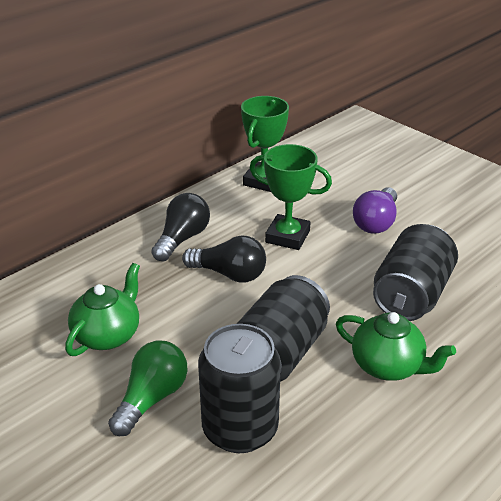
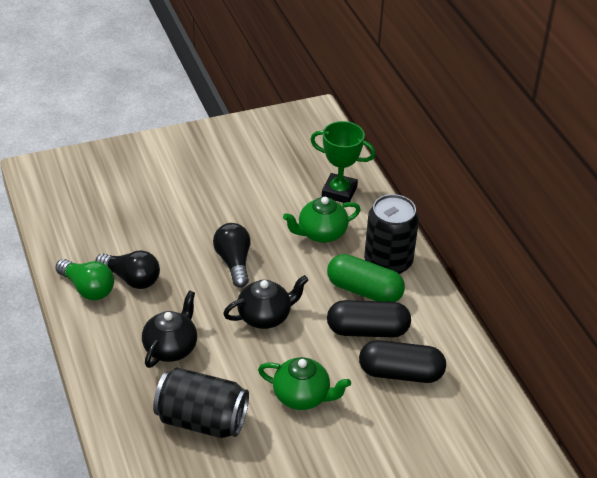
black can: [198,324,281,453] [237,275,330,382] [373,224,458,321] = 3 -> [153,367,249,438] [364,194,419,274] = 2
black capsule: none = 0 -> [327,300,411,337] [359,340,446,383] = 2
black teapot: none = 0 -> [142,290,197,368] [223,275,308,329] = 2
green capsule: none = 0 -> [327,254,405,302] = 1
green trophy: [241,96,289,192] [250,144,332,250] = 2 -> [310,121,376,203] = 1
purple light bulb: [353,187,397,234] = 1 -> none = 0

